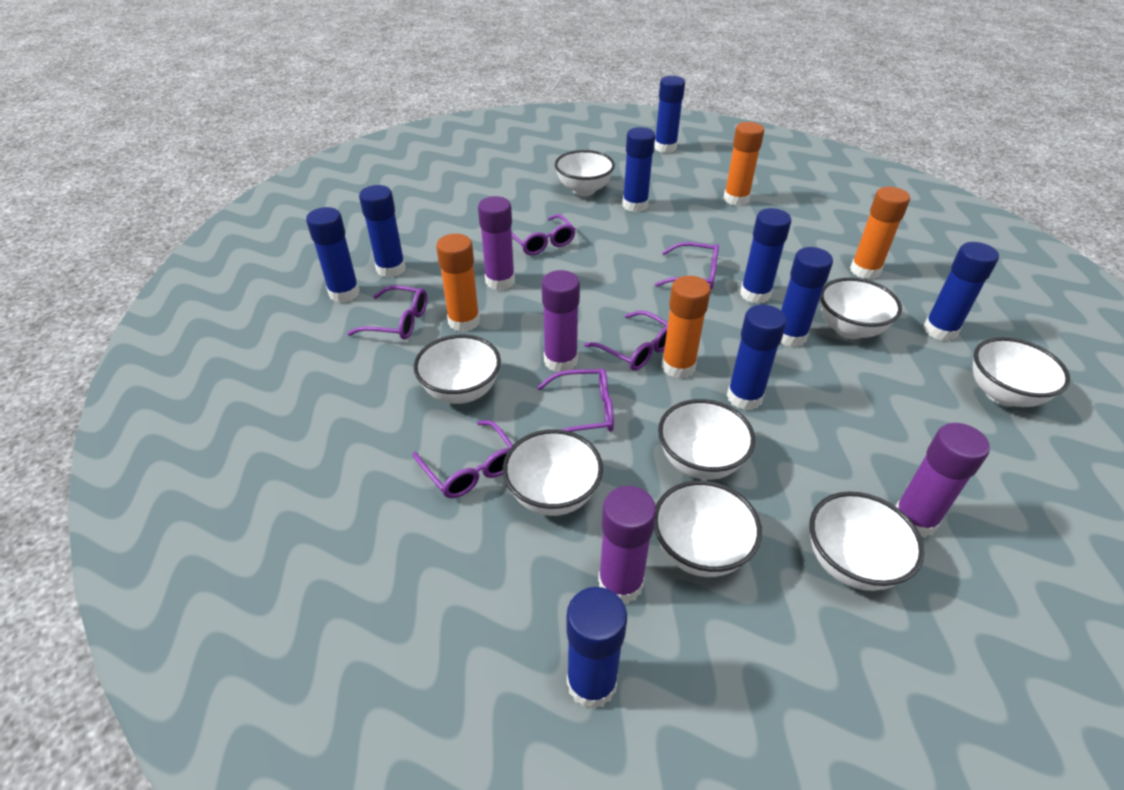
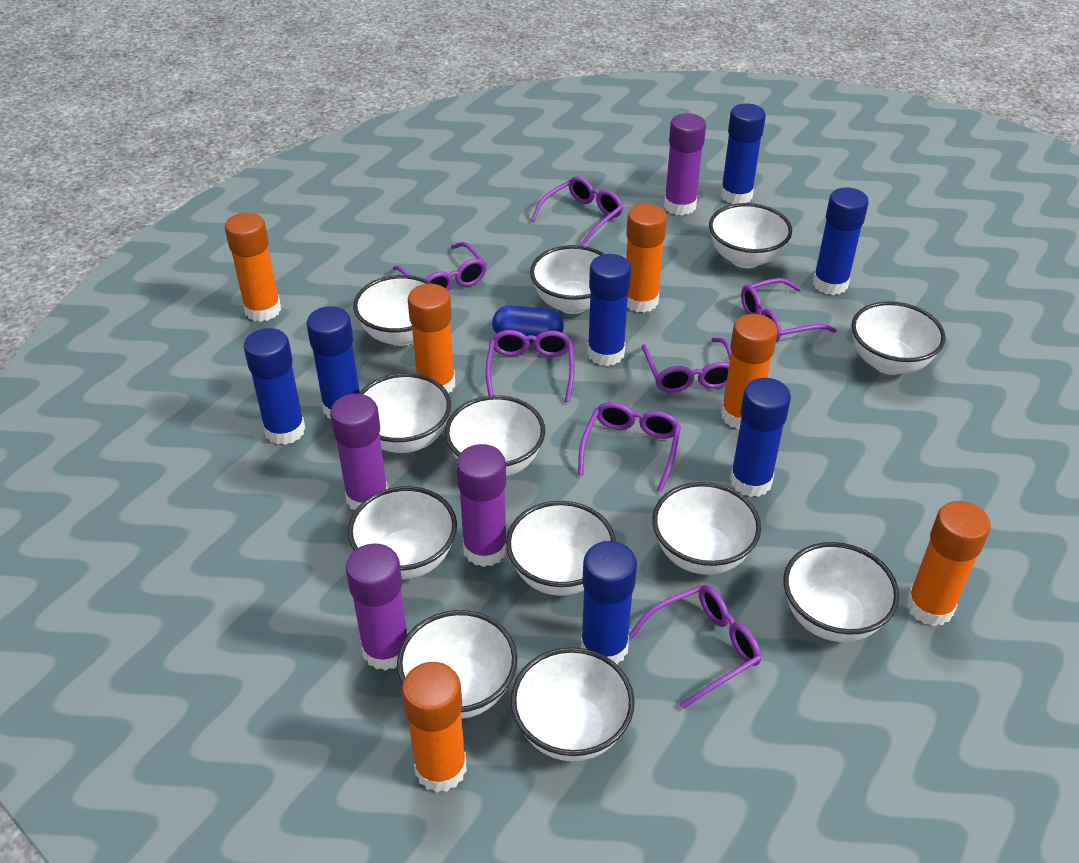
blue capsule: none = 0 -> [492,305,564,342] = 1
blue glue stick: [306,207,360,303] [359,185,406,278] [566,587,627,709] [623,127,655,212] [654,76,685,153] [727,305,787,410] [740,208,791,304] [781,247,833,347] [923,242,999,341] = 9 -> [244,328,306,445] [307,306,360,419] [581,541,637,664] [587,254,631,366] [721,103,766,204] [730,378,791,497] [813,187,869,295] = 7
orange glue stick: [436,234,480,332] [661,276,711,379] [724,122,765,206] [850,187,910,280] = 4 -> [225,212,281,322] [402,662,467,792] [408,284,455,393] [626,204,667,312] [721,314,778,429] [907,501,991,626] = 6
purple glasses: [347,285,427,339] [413,420,513,498] [512,214,576,255] [537,369,614,432] [584,311,668,371] [655,242,719,289] = 6 -> [393,242,487,291] [486,330,574,402] [531,177,623,246] [578,402,681,492] [629,585,761,709] [642,338,731,393] [741,278,837,342] = 7
white bowl: [414,335,501,404] [503,429,603,516] [555,150,615,196] [654,480,762,577] [658,399,755,480] [810,492,925,591] [820,278,902,339] [973,337,1070,407] = 8 -> [348,486,457,579] [353,275,433,346] [359,373,451,453] [397,610,517,719] [445,395,545,477] [506,501,616,596] [511,647,635,761] [530,245,604,314] [652,482,761,575] [709,203,792,268] [783,542,899,642] [851,301,946,375] = 12

